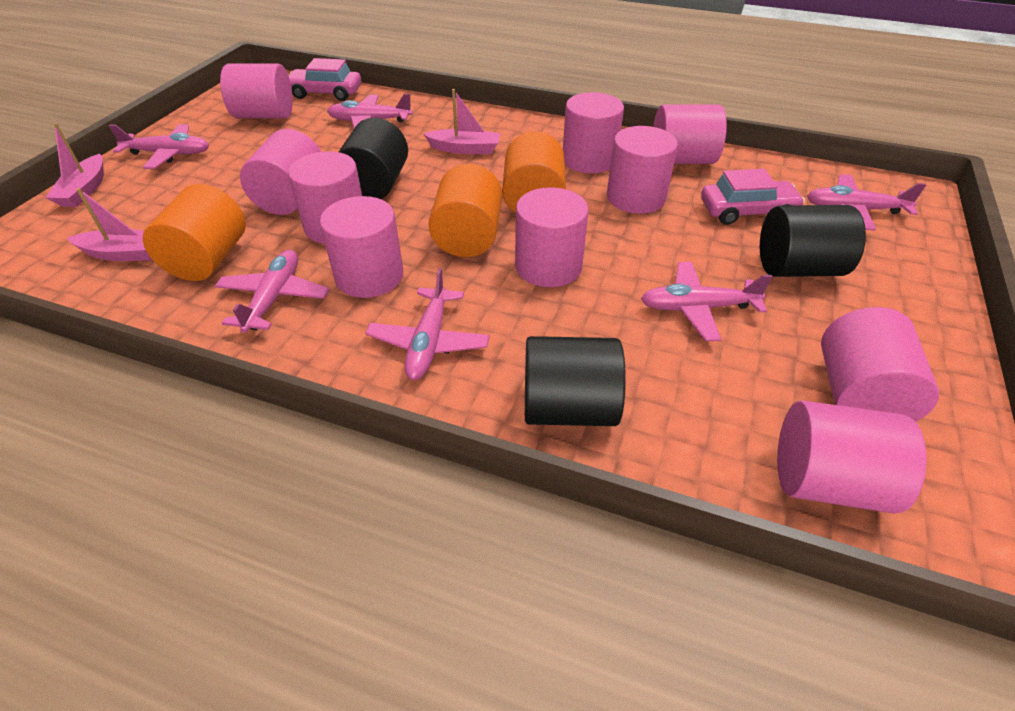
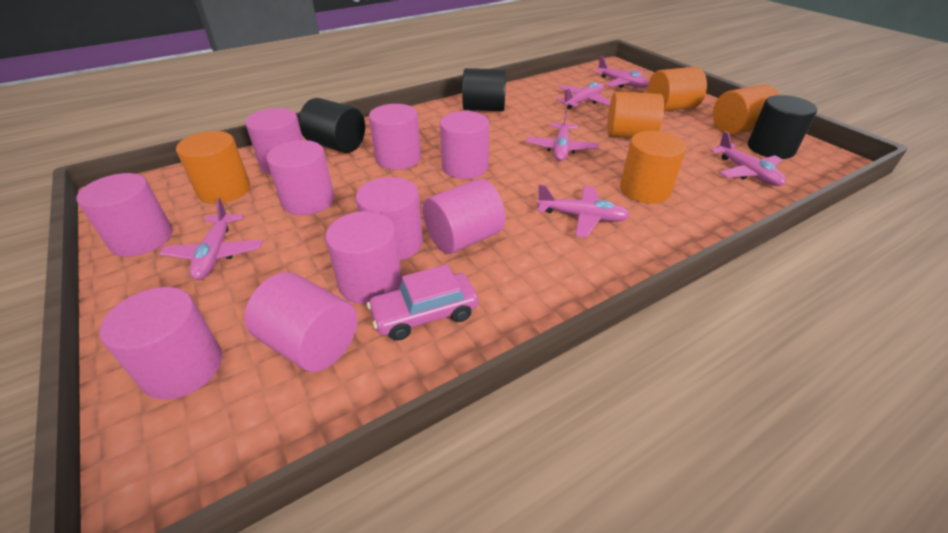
orange cylinder: [143,184,246,281] [429,164,502,257] [503,131,566,213] = 3 -> [176,131,250,204] [607,92,664,138] [620,131,686,204] [647,67,707,111] [713,84,780,135] = 5
pink boat: [45,123,104,207] [67,188,152,261] [423,89,501,154] = 3 -> none = 0
pink car: [289,58,361,101] [701,169,805,225] = 2 -> [367,265,478,341] = 1

